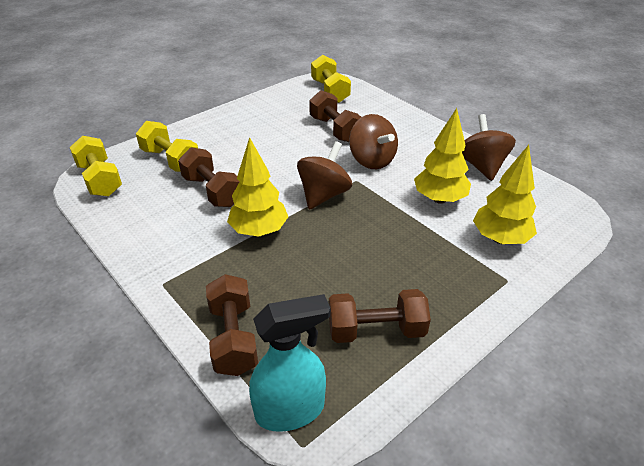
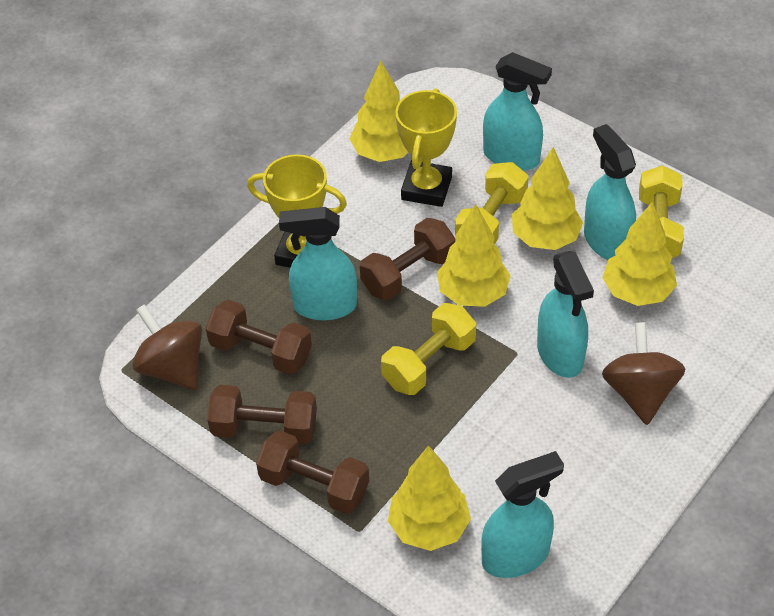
brown spinning top: [297,141,352,209] [349,114,398,169] [462,114,516,181] = 3 -> [132,304,202,390] [602,322,685,425] = 2
turquoise spray bottle: [249,294,330,432] = 1 -> [279,207,357,320] [481,451,564,578] [483,52,552,171] [537,251,594,378] [584,124,636,260] = 5
yellow tree: [227,137,288,237] [414,108,471,204] [473,145,537,244] = 3 -> [349,61,408,162] [388,445,471,551] [437,204,511,307] [512,147,583,250] [602,201,677,306] = 5
yellow trophy: none = 0 -> [247,154,347,268] [395,88,457,207] = 2

